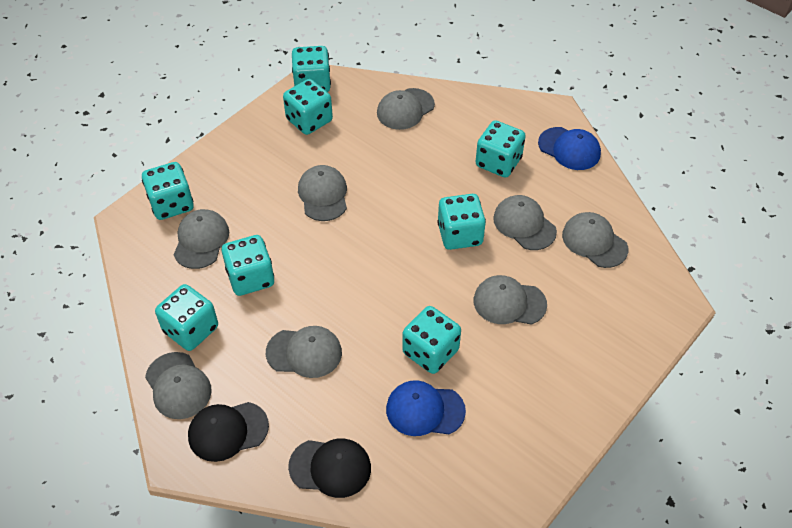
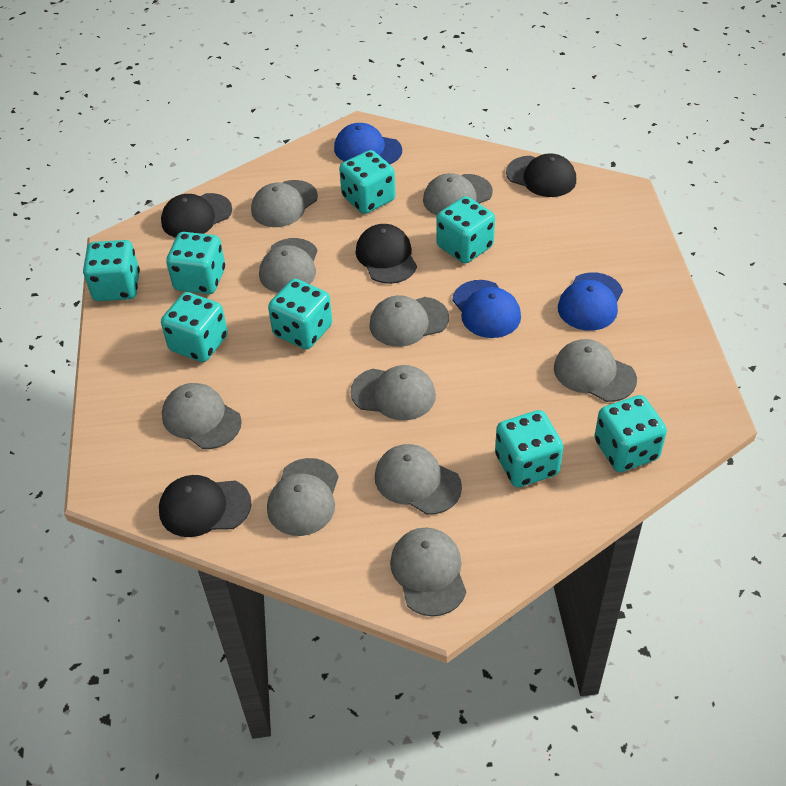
black cap: [188,402,269,462] [288,438,371,498] = 2 -> [159,475,252,537] [161,193,232,238] [356,224,417,284] [506,153,576,197] = 4
blue cap: [386,380,466,436] [538,127,601,170] = 2 -> [334,123,402,164] [452,280,521,338] [558,272,623,331] = 3
grey cap: [145,352,212,419] [174,209,229,269] [266,326,342,378] [298,165,347,221] [377,88,435,130] [474,275,547,325] [493,195,557,250] [562,212,628,268] = 8 -> [162,383,242,449] [251,180,318,227] [259,238,317,293] [267,458,339,536] [350,365,436,421] [369,295,449,347] [375,444,462,515] [390,528,466,616] [423,173,493,215] [554,339,637,402] = 10

